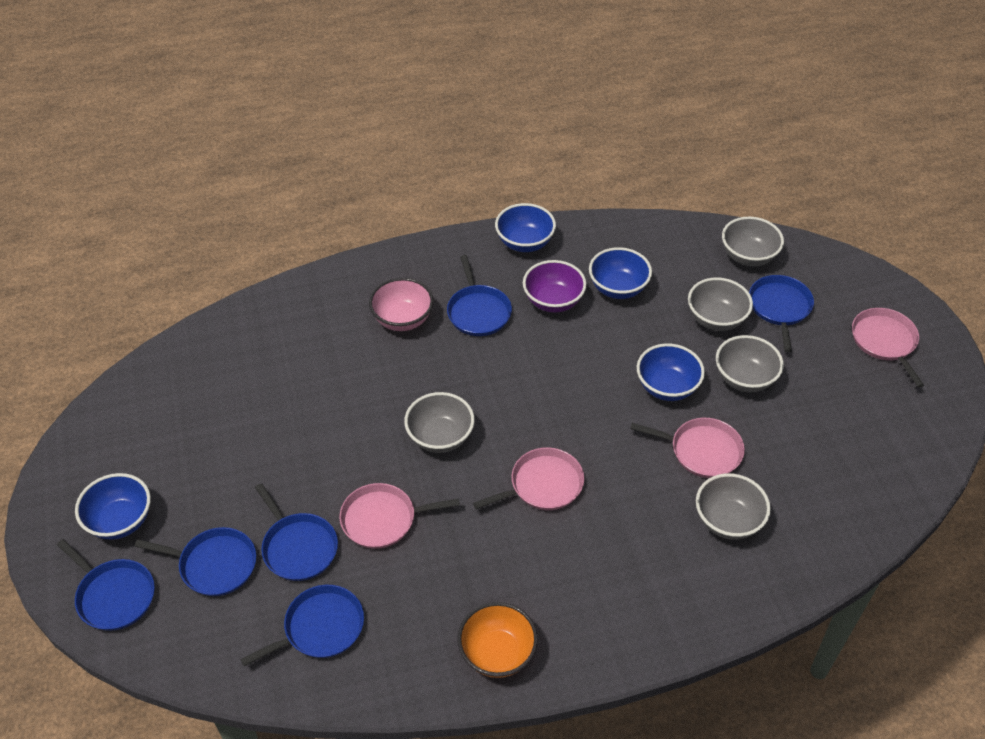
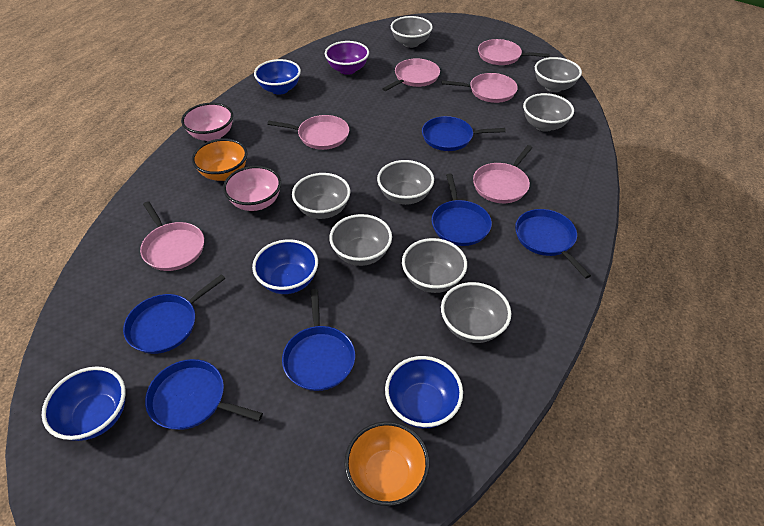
grey bowl: [404,392,475,453] [688,278,753,331] [696,473,771,540] [716,335,784,392] [722,217,784,266] = 5 -> [292,173,350,219] [329,214,392,266] [377,160,434,205] [391,16,433,48] [402,238,467,293] [441,282,511,343] [523,93,574,132] [535,57,582,92] = 8
orange bowl: [457,602,538,678] = 1 -> [192,139,247,181] [344,421,430,506] = 2
pink bowl: [369,278,434,331] = 1 -> [181,103,233,141] [223,166,281,211] = 2
pink pan: [340,483,460,549] [473,447,584,510] [630,418,745,478] [852,308,924,388] = 4 -> [140,201,204,271] [267,115,349,150] [382,58,440,91] [442,73,518,103] [473,145,532,203] [478,39,550,65] = 6

